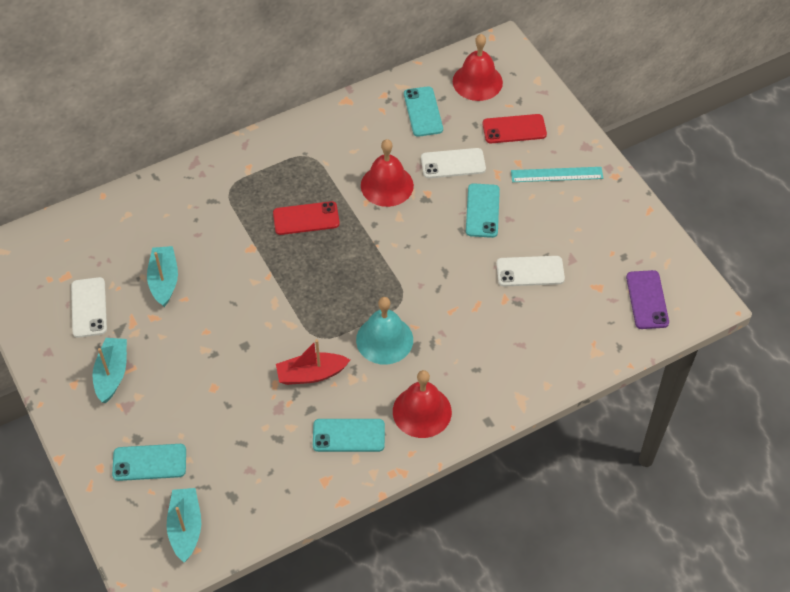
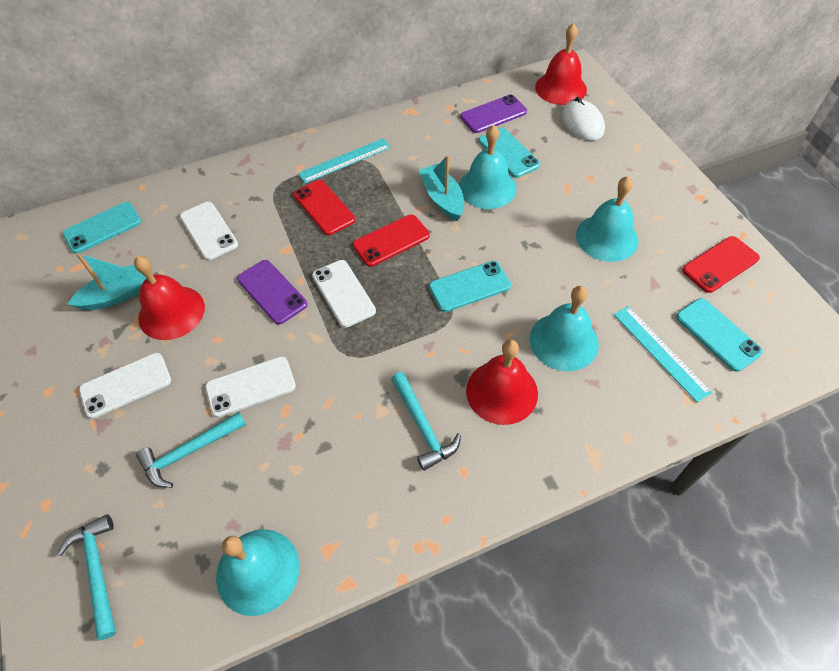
purple phone: [626,270,669,329] = 1 -> [237,260,307,324] [460,95,527,133] = 2
red boat: [276,339,350,385] = 1 -> none = 0
red phone: [273,201,340,235] [482,114,547,143] = 2 -> [293,180,355,235] [353,214,430,267] [682,236,760,293] = 3
turquoise bell: [356,297,413,365] = 1 -> [216,529,299,616] [459,124,516,209] [530,286,599,371] [576,176,638,262] = 4
turquoise boat: [92,338,127,403] [147,246,178,307] [166,488,201,562] = 3 -> [68,253,146,310] [419,155,464,221] = 2
turquoise hammer: none = 0 -> [57,514,116,640] [136,412,246,488] [391,372,461,471] = 3
turquoise ruler: [511,167,603,182] = 1 -> [298,138,391,183] [614,306,712,403] = 2
white mouse: none = 0 -> [561,97,605,141] = 1
white phone: [71,277,107,338] [421,148,486,178] [496,256,565,287] = 3 -> [79,353,171,419] [180,202,238,260] [205,356,296,417] [312,260,376,328] = 4

